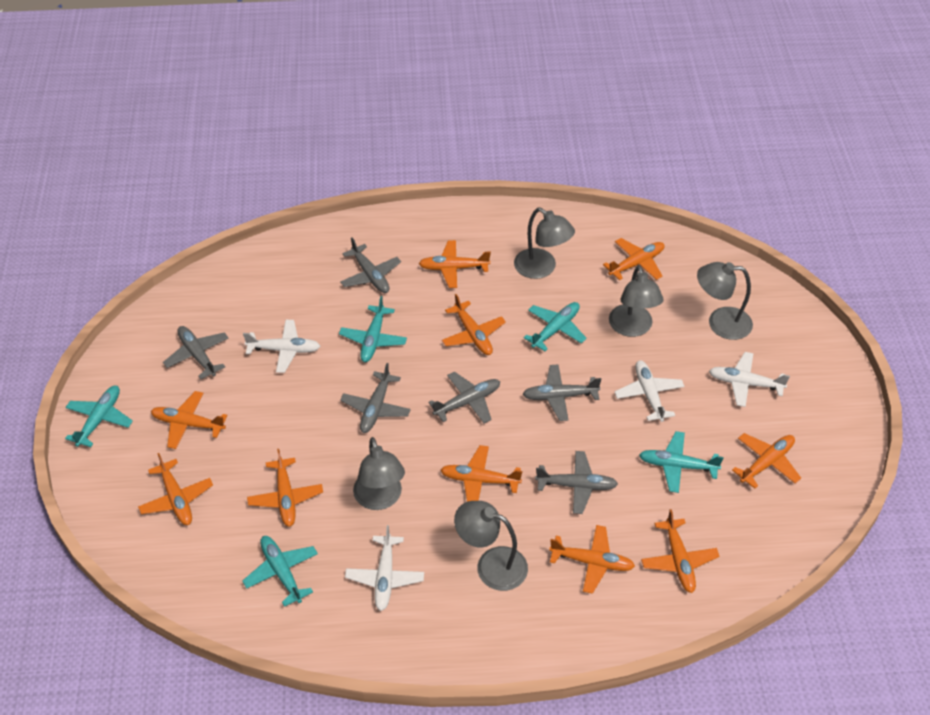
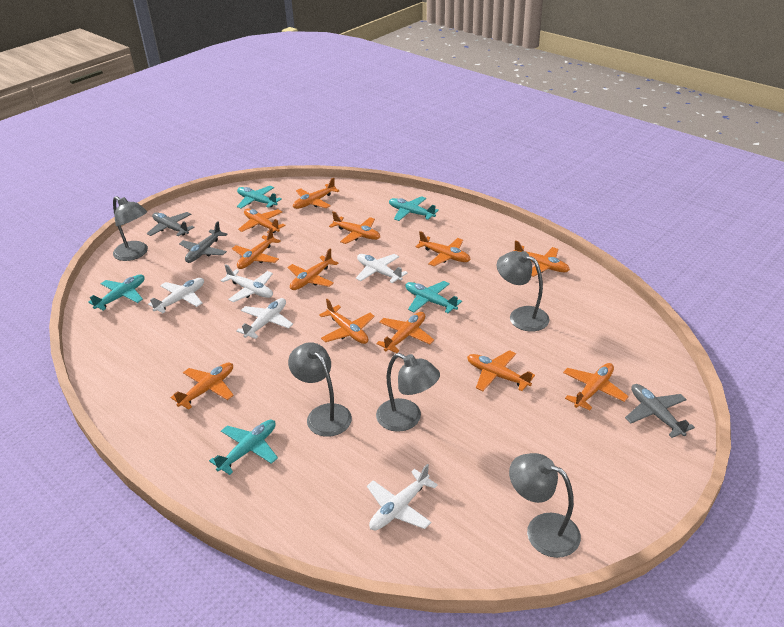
grey plane: [163,326,228,380] [340,238,401,293] [340,363,411,433] [428,372,500,423] [523,364,601,421] [535,451,618,514] = 6 -> [147,212,195,236] [179,221,228,263] [625,384,695,438] = 3
orange plane: [138,453,213,525] [151,391,228,449] [247,449,323,527] [419,240,491,288] [440,445,522,502] [442,294,506,355] [549,525,635,594] [603,238,664,280] [641,509,720,593] [732,433,801,489] = 10 -> [170,363,234,410] [232,227,281,269] [238,208,286,233] [288,249,339,290] [293,177,339,209] [319,299,375,344] [329,211,380,244] [376,312,434,353] [416,231,471,266] [467,350,535,391] [514,240,570,277] [563,363,629,411] = 12
white plane: [243,320,321,373] [345,525,424,611] [614,360,685,422] [709,352,790,407] = 4 -> [148,278,204,313] [221,264,273,302] [236,298,293,339] [356,254,408,283] [367,464,438,530] = 5

